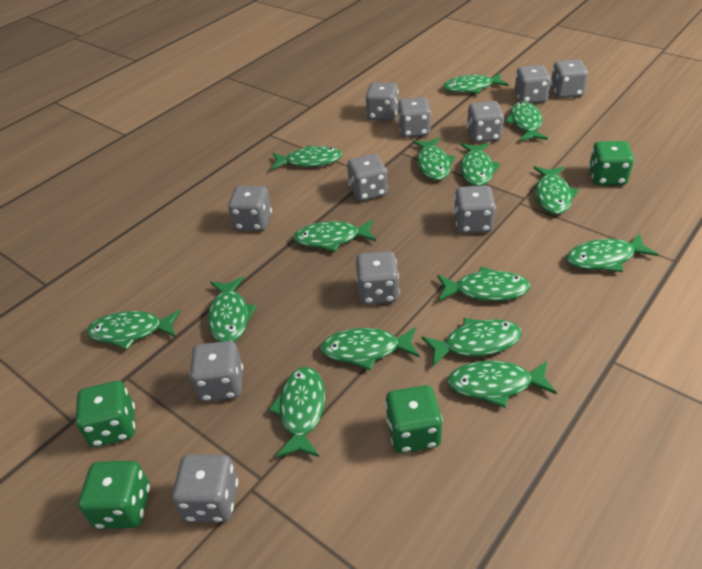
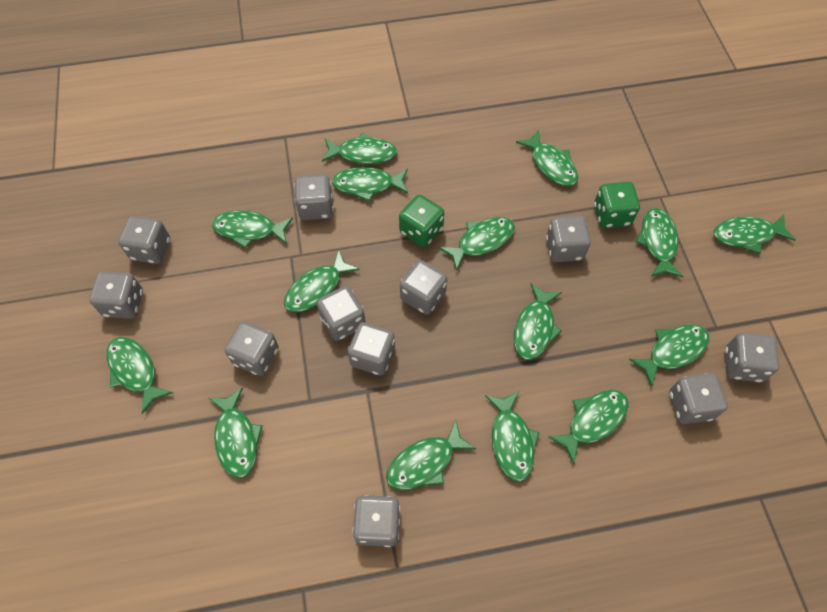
green dice: [75,381,135,447] [78,461,150,529] [385,385,443,453] [589,141,634,185] = 4 -> [399,195,444,247] [594,182,640,228] = 2

